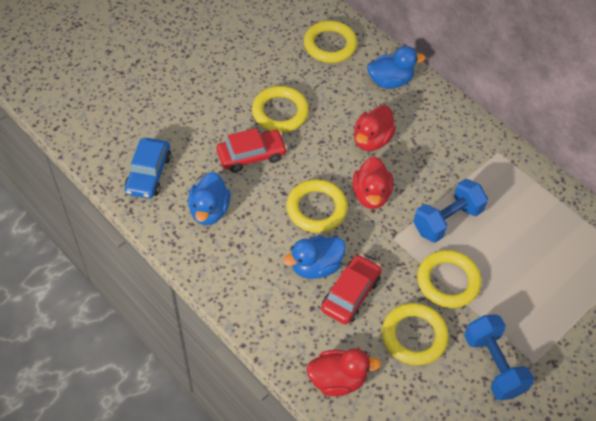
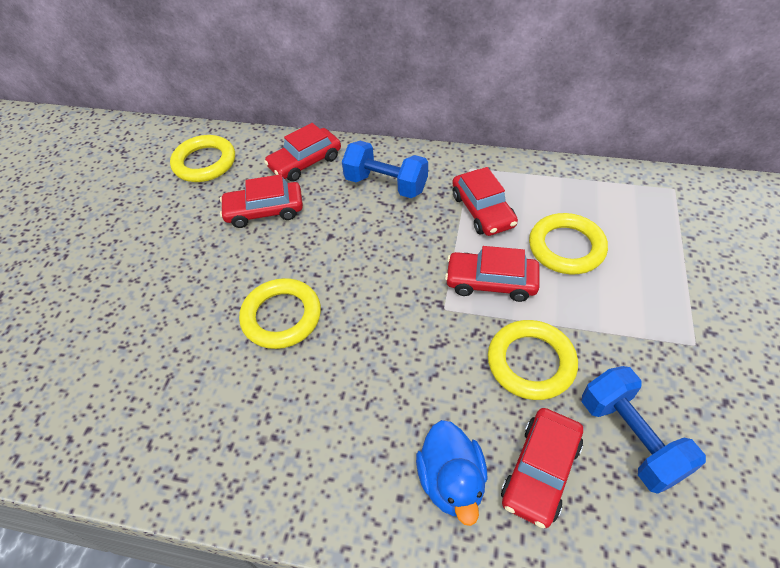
blue car: [124,138,171,199] = 1 -> none = 0
blue duck: [188,172,231,225] [283,235,346,279] [367,46,426,89] = 3 -> [416,420,487,526] = 1
red car: [217,128,287,173] [321,254,382,325] = 2 -> [220,174,303,228] [264,123,341,182] [445,246,539,302] [452,167,518,236] [501,408,583,528] = 5
red duck: [306,348,381,396] [353,156,393,209] [354,105,396,151] = 3 -> none = 0
yellow ring: [252,86,309,133] [286,179,348,233] [304,21,357,63] [382,303,449,365] [417,250,482,308] = 5 -> [170,135,235,182] [239,278,321,349] [488,320,578,400] [529,213,608,274] = 4

